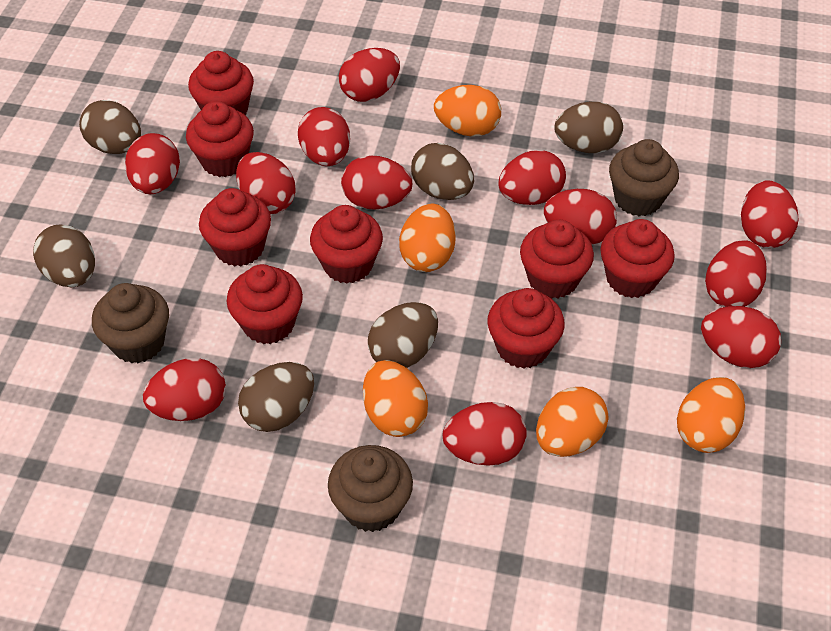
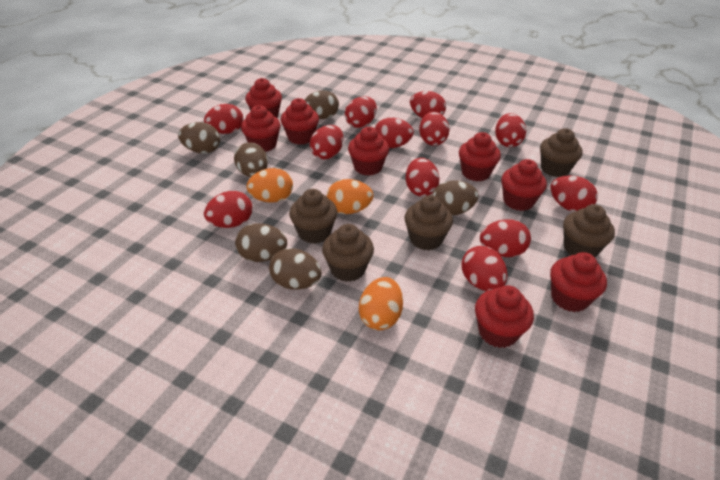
brown cupcake: [92,283,169,363] [328,445,413,532] [609,139,679,216] = 3 -> [289,189,337,244] [322,224,374,282] [404,195,453,251] [540,128,583,177] [563,204,615,257] = 5
orange egg: [363,360,428,437] [399,204,455,272] [434,85,501,137] [536,387,608,457] [677,377,745,453] = 5 -> [247,168,293,203] [327,179,374,214] [359,277,403,330] = 3

